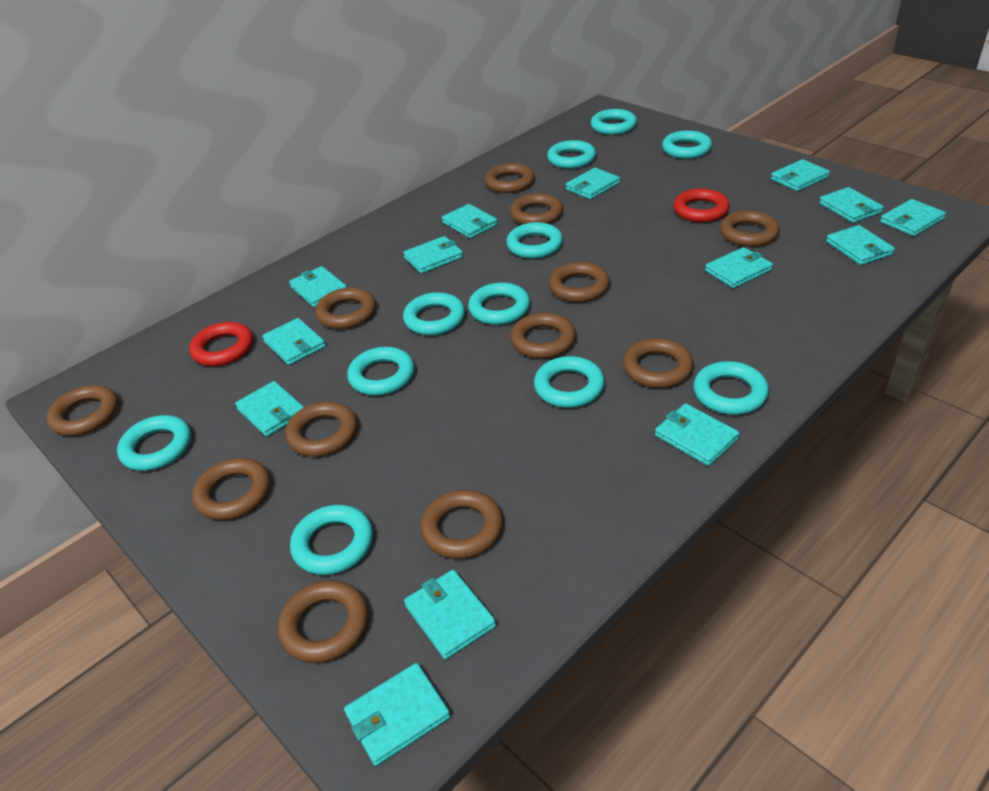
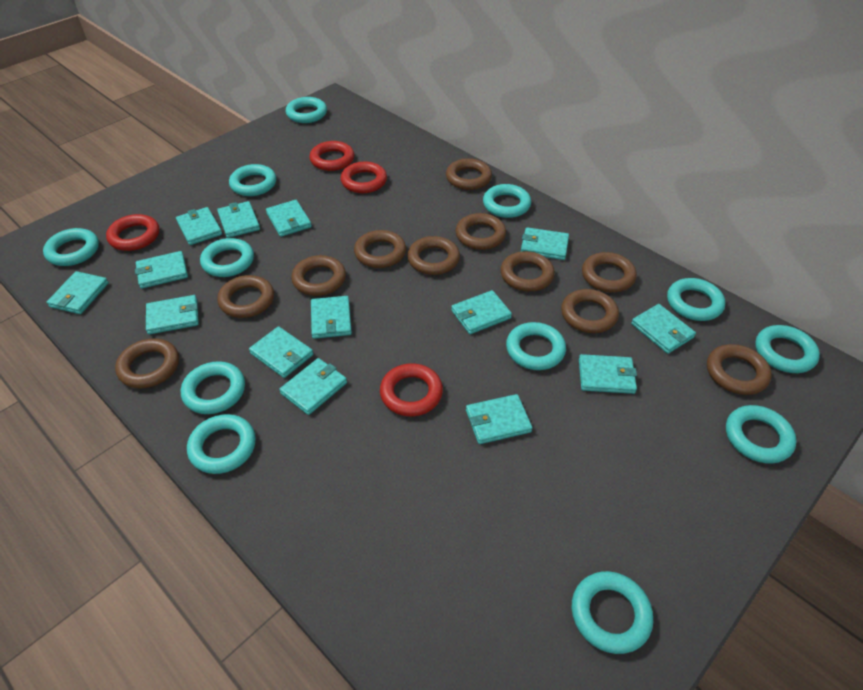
brown ring: [47,385,118,436] [192,458,270,520] [278,580,368,663] [285,401,357,457] [315,287,376,329] [420,490,503,559] [485,163,535,193] [510,193,563,225] [510,312,576,359] [548,262,610,302] [623,338,694,388] [720,210,780,247] = 12 -> [115,338,179,388] [217,275,274,318] [291,255,346,296] [354,230,406,268] [407,236,460,275] [446,158,492,190] [455,213,506,250] [501,251,555,292] [561,289,619,333] [582,252,637,293] [707,344,772,395] = 11
red ring: [189,322,253,366] [673,188,730,222] = 2 -> [106,214,159,251] [309,141,355,171] [340,162,387,193] [380,363,443,416] = 4
turquoise ring: [117,415,191,471] [290,505,373,575] [347,347,414,396] [403,292,465,335] [468,283,530,325] [506,222,563,259] [534,356,605,408] [547,140,596,169] [591,109,637,135] [662,130,712,159] [693,361,769,415] = 11 -> [43,228,99,266] [181,361,245,414] [187,414,256,474] [200,238,254,277] [229,164,276,196] [286,97,327,123] [483,184,531,218] [506,322,566,370] [572,571,653,654] [667,278,725,321] [726,405,797,464] [755,325,820,373] = 12

